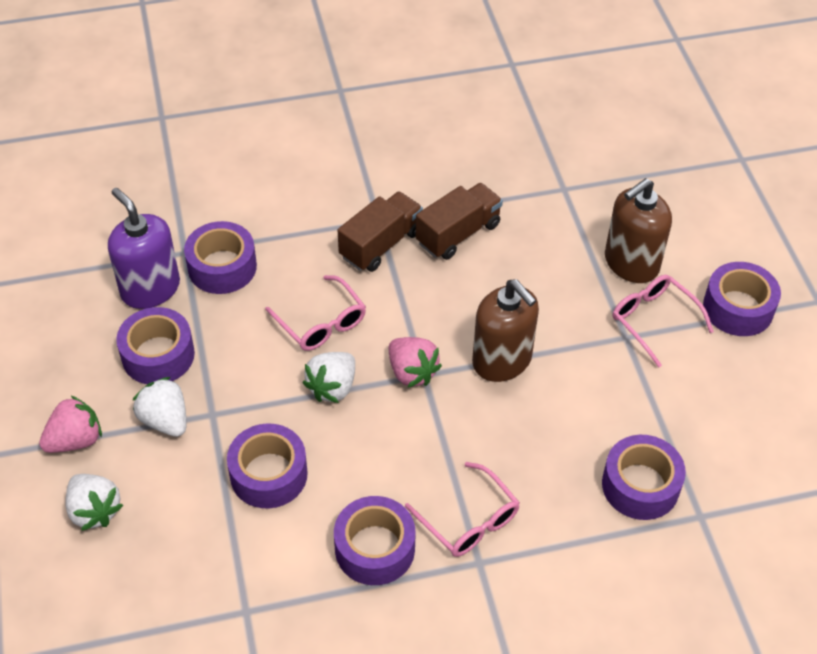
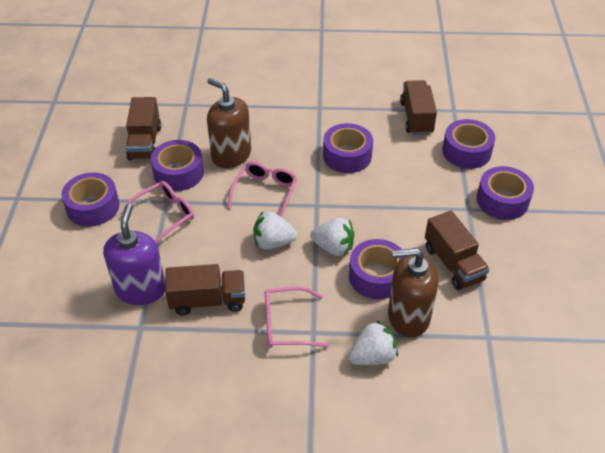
brown truck: [338,191,423,272] [415,183,503,260] = 2 -> [126,97,161,160] [165,264,245,316] [400,80,437,135] [425,211,490,290] = 4
pink strawberry: [39,395,102,453] [389,337,442,388] = 2 -> none = 0

